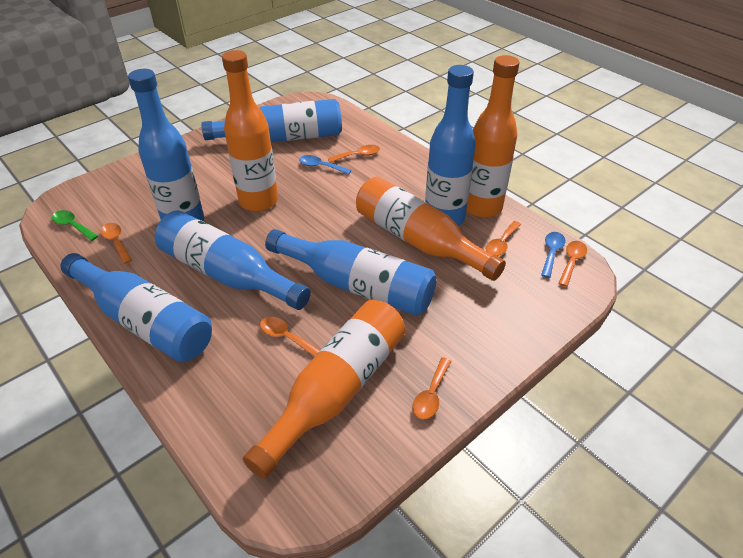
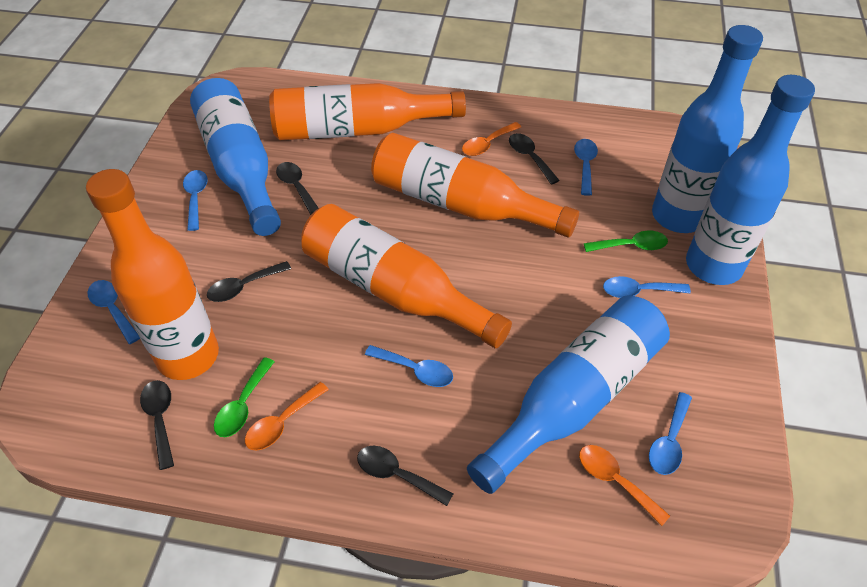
black spoon: none = 0 -> [140,380,174,470] [207,261,291,302] [276,162,319,215] [357,446,453,506] [509,133,560,185] = 5
blue bottle: [60,253,212,362] [128,69,204,221] [155,210,311,310] [201,99,342,142] [265,229,436,316] [425,65,476,226] = 6 -> [190,78,281,236] [467,295,670,494] [652,25,763,233] [686,75,815,285] = 4
blue spoon: [299,155,351,175] [541,232,566,278] = 2 -> [87,280,140,344] [183,170,208,231] [365,345,453,387] [574,139,598,196] [603,276,691,298] [649,392,692,475] = 6
green spoon: [52,210,98,241] = 1 -> [214,357,275,437] [584,231,668,252] = 2
orange spoon: [101,223,132,264] [260,317,320,357] [328,145,380,163] [413,357,451,419] [486,221,521,256] [558,241,587,287] = 6 -> [245,382,329,451] [462,122,521,156] [579,445,670,526] = 3

